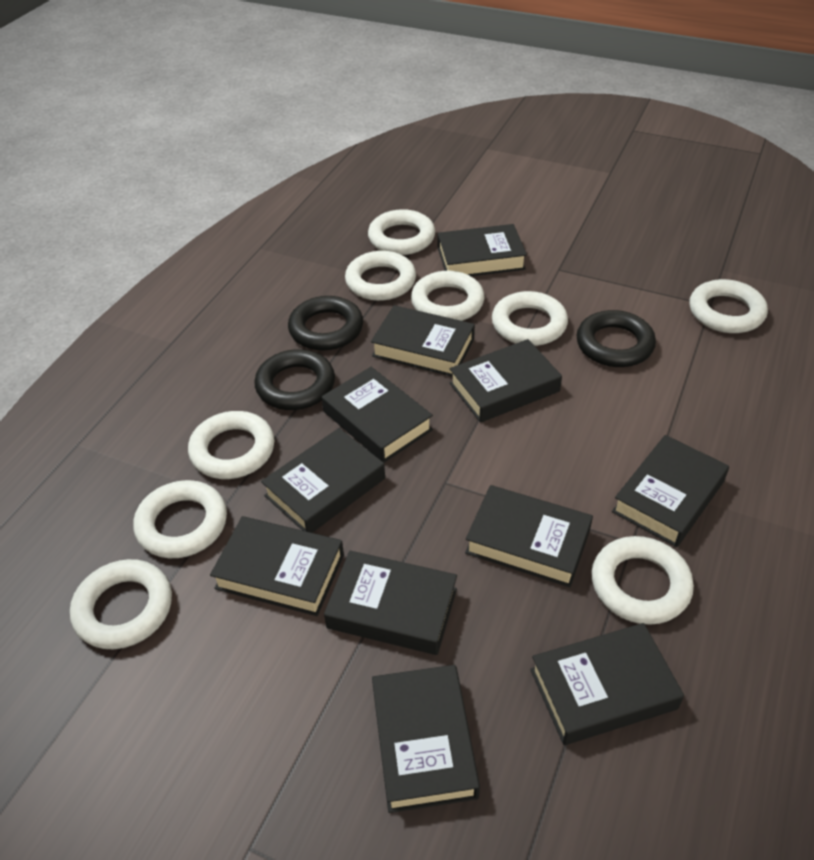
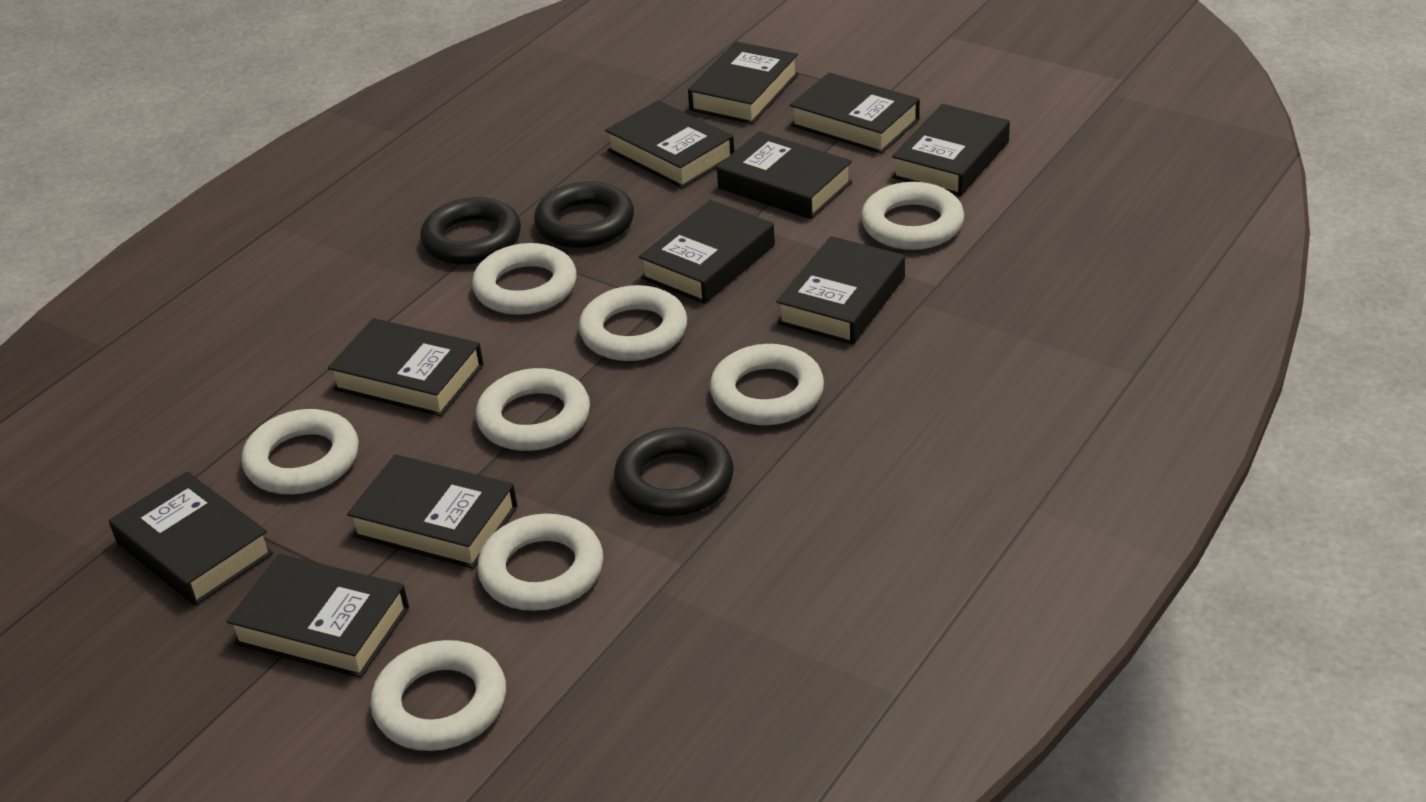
white ring: [70,559,172,649] [133,480,227,558] [188,411,275,479] [345,251,416,301] [368,209,435,255] [411,271,484,321] [492,291,568,346] [591,536,694,625] [690,279,768,333] = 9 -> [242,409,359,494] [371,640,506,751] [472,243,577,315] [476,368,590,451] [477,514,603,611] [579,285,687,361] [710,344,824,425] [861,182,964,250] = 8

